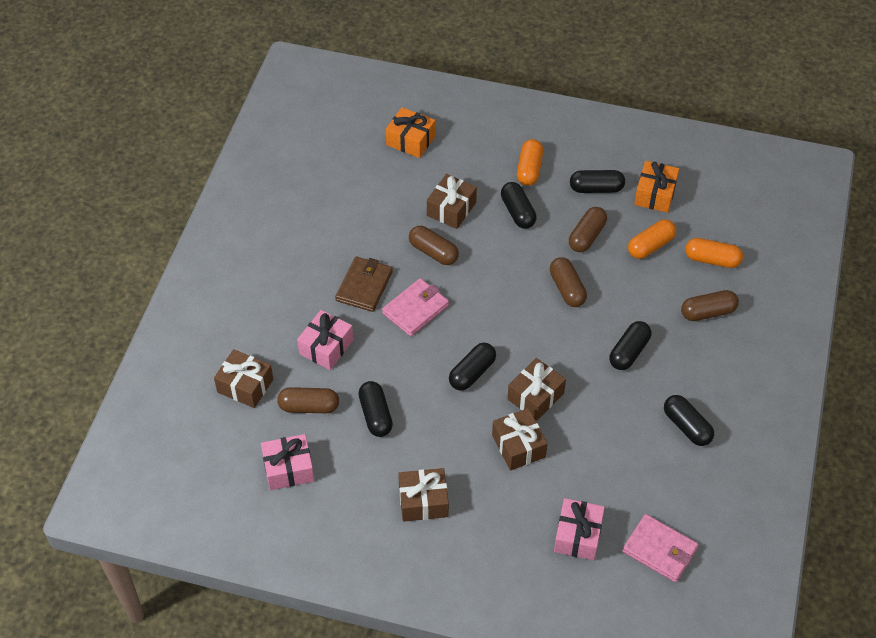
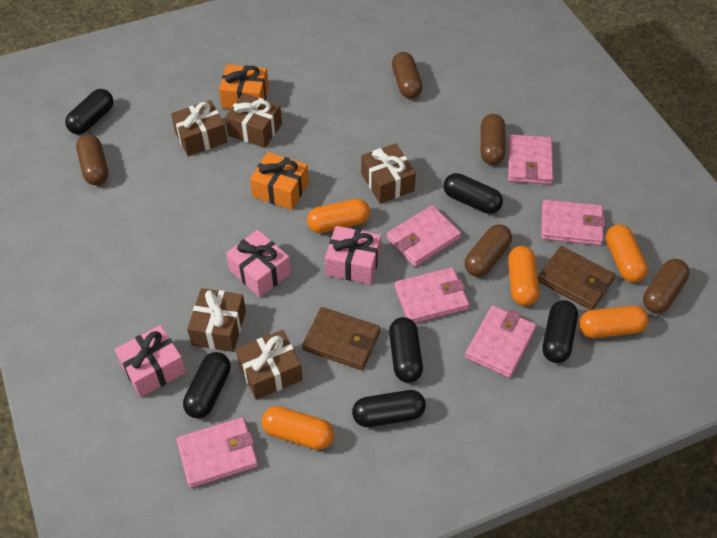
brown wallet: [335,256,393,312] = 1 -> [302,307,380,370] [538,246,615,310] = 2
orange capsule: [517,139,543,186] [628,219,676,259] [685,238,743,268] = 3 -> [261,406,334,450] [307,199,370,233] [508,246,539,306] [579,305,649,338] [606,224,648,283] = 5
pink wallet: [382,278,449,336] [623,514,698,582] = 2 -> [176,417,258,488] [387,205,461,267] [394,267,469,323] [465,305,536,378] [508,134,553,184] [541,200,606,246] = 6

